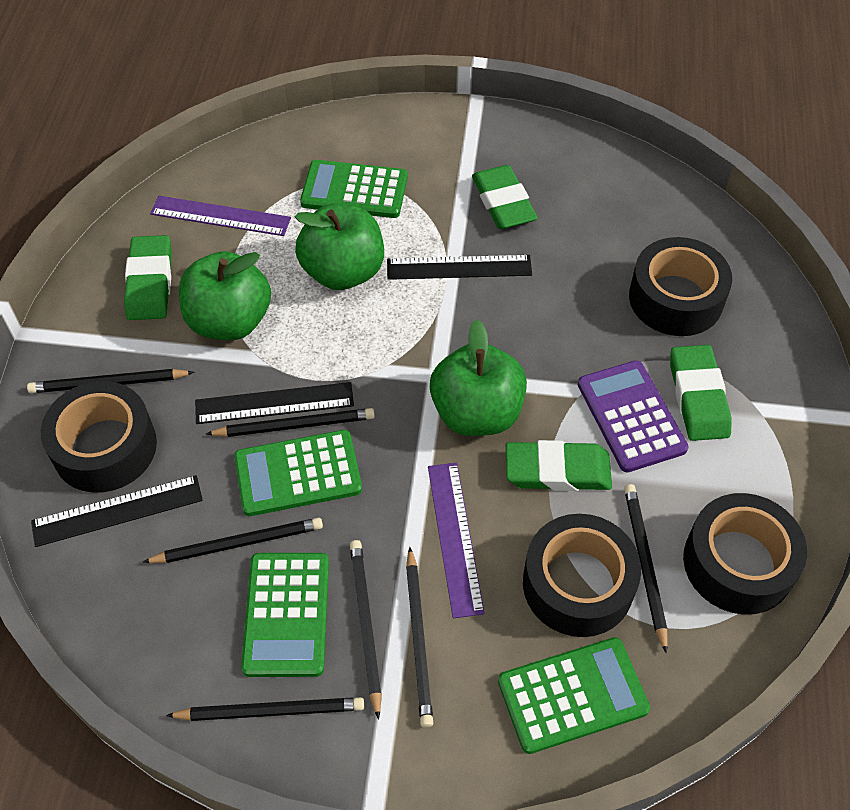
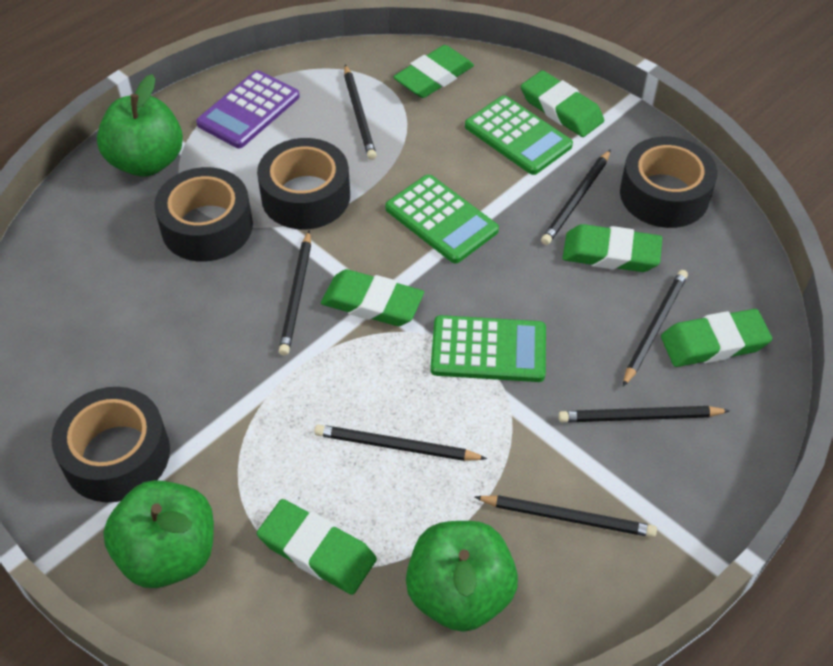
black ruler: [31,475,203,547] [195,382,354,424] [387,255,532,280] = 3 -> none = 0
green calculator: [234,430,362,516] [241,553,329,677] [300,160,408,218] [498,637,650,754] = 4 -> [385,174,499,263] [430,315,546,382] [465,95,573,175] = 3
green eraser: [124,235,172,320] [472,165,537,229] [506,440,612,491] [670,345,732,441] = 4 -> [257,499,377,595] [321,269,424,326] [393,45,474,98] [521,70,604,137] [563,224,662,272] [661,309,772,367] = 6
purple ruler: [150,196,291,236] [428,463,485,618] = 2 -> none = 0

